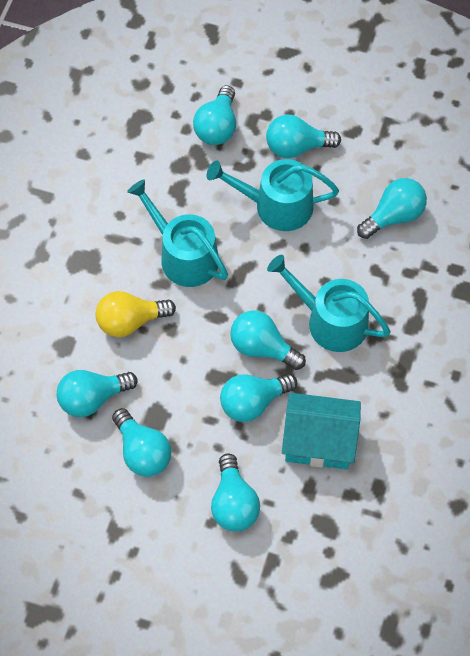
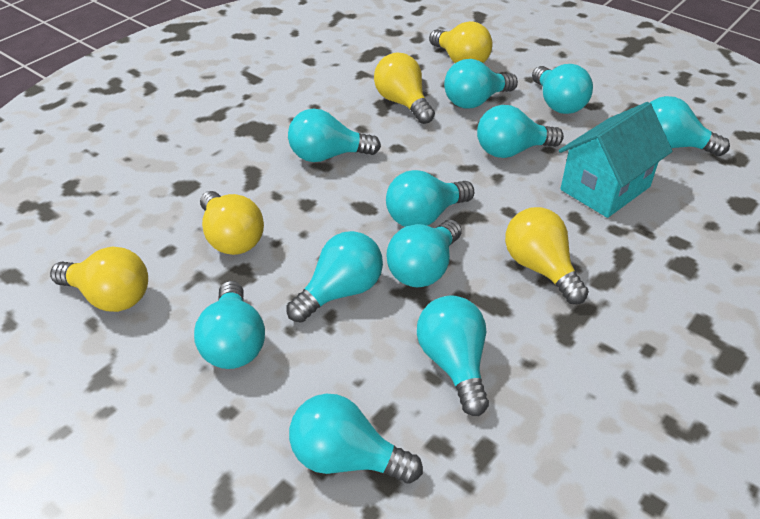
turquoise light bulb: [57,370,137,417] [112,408,171,477] [193,85,236,145] [211,453,260,532] [220,374,297,422] [230,310,306,370] [266,115,341,158] [357,178,427,239] = 8 -> [194,281,265,369] [286,231,383,322] [288,109,381,162] [289,394,423,484] [386,170,474,227] [386,220,462,288] [417,295,489,416] [444,59,518,108] [477,105,564,158] [532,64,593,114] [650,96,730,156] = 11
turquoise watering can: [127,179,228,287] [207,159,339,231] [267,255,390,352] = 3 -> none = 0
yellow light bulb: [95,291,176,337] = 1 -> [50,247,148,312] [200,191,264,255] [374,53,435,124] [429,21,492,63] [505,207,589,304] = 5

